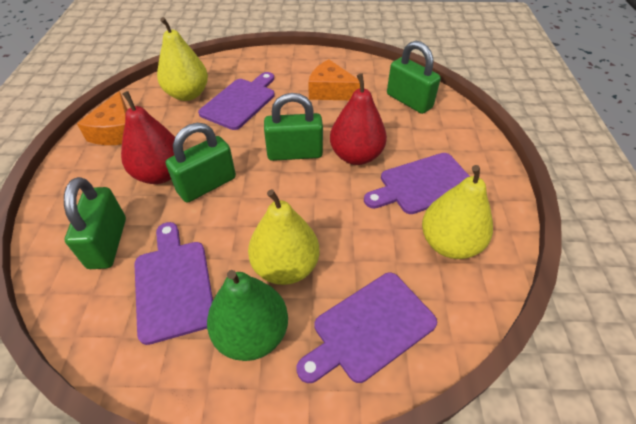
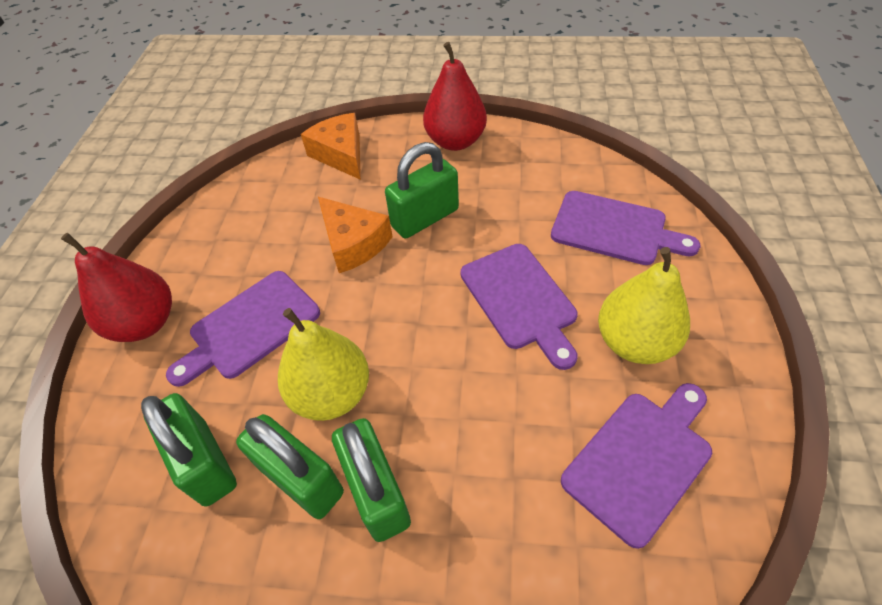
green pear: [207,270,288,361] = 1 -> none = 0
yellow pear: [157,17,208,101] [248,189,319,285] [422,165,493,259] = 3 -> [278,308,369,421] [598,247,690,364] = 2

